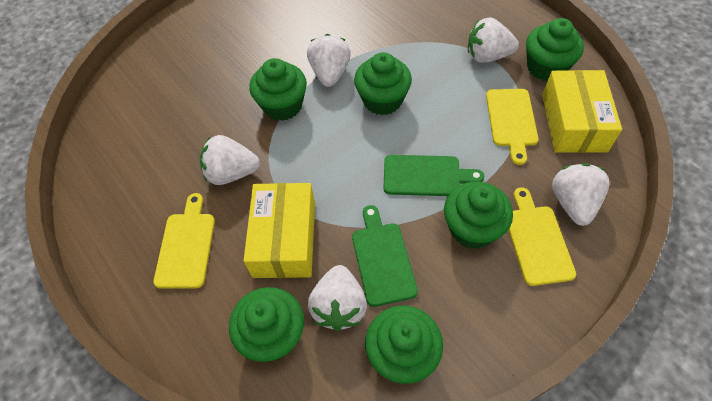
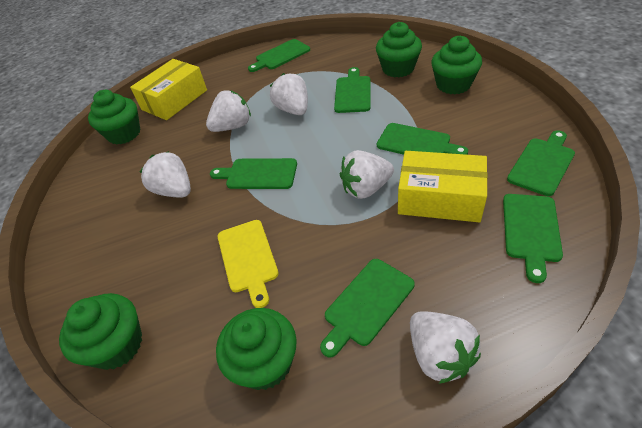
green cupcake: [229,287,304,362] [249,58,307,121] [354,52,412,115] [365,306,443,384] [444,182,513,249] [526,18,584,81] = 6 -> [59,293,142,370] [88,90,140,145] [216,308,297,390] [376,22,422,77] [431,36,482,94] = 5
green cutting board: [352,205,418,307] [384,155,484,196] = 2 -> [210,158,297,189] [248,39,310,72] [320,259,415,357] [334,67,371,113] [377,123,468,155] [503,194,563,283] [507,130,575,196] = 7
yellow cutting board: [153,193,215,289] [486,89,539,165] [508,187,576,286] = 3 -> [218,220,279,308] = 1

